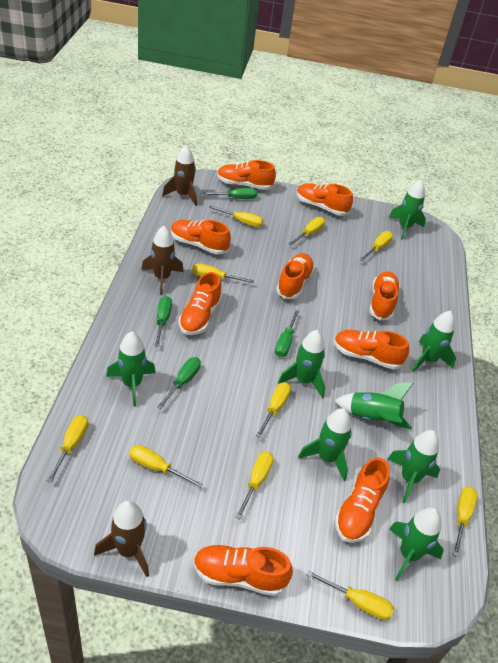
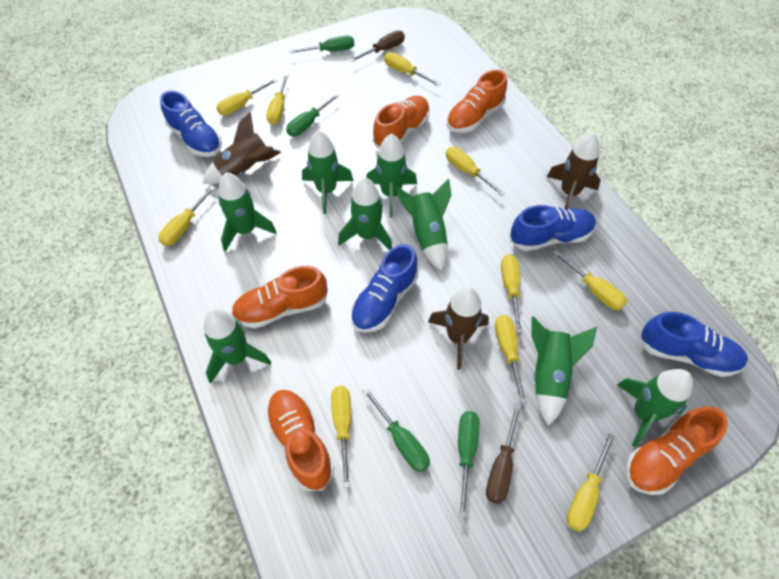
blue shoe: none = 0 -> [160,91,222,157] [351,244,418,333] [510,205,596,251] [639,312,748,377] = 4
brown screwdriver: none = 0 -> [349,31,405,62] [486,403,522,504] = 2
orange shoe: [171,220,231,255] [179,272,222,335] [193,545,293,596] [217,160,276,190] [276,253,315,299] [297,183,353,216] [334,330,409,369] [335,457,390,543] [369,271,400,320] = 9 -> [231,266,328,329] [265,390,334,491] [373,96,430,149] [447,70,507,133] [626,406,728,495] = 5

